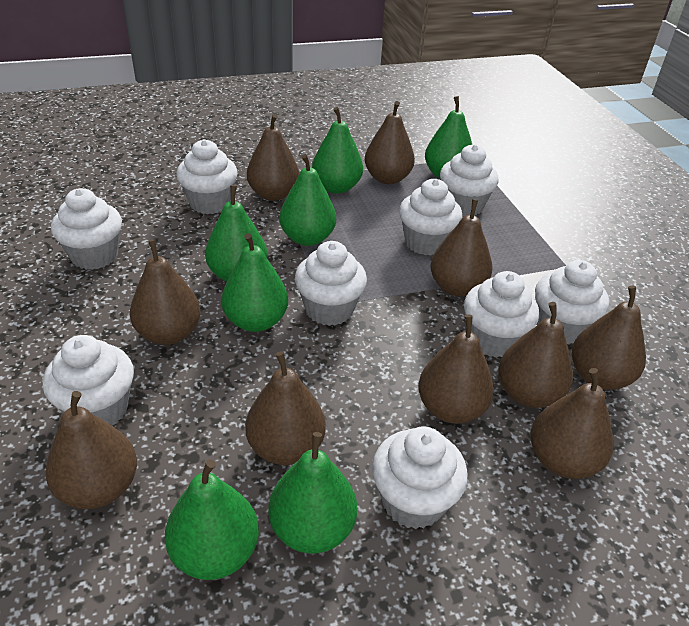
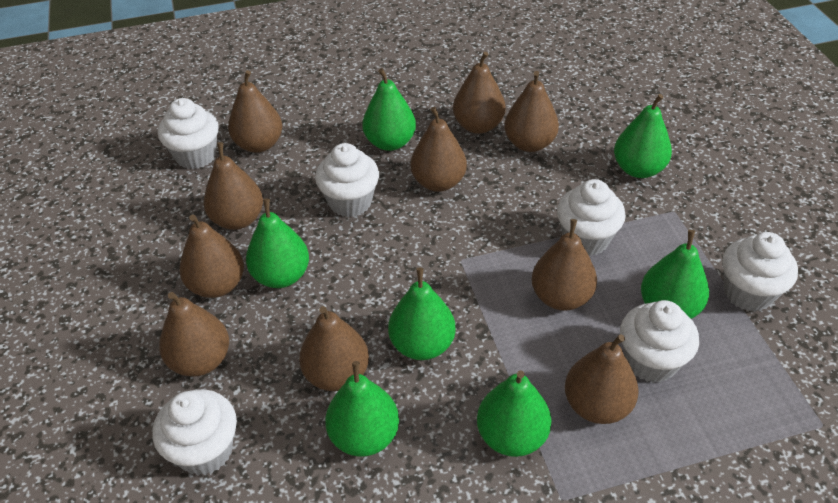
white cupcake: [43,335,134,426] [51,188,122,270] [176,139,238,214] [295,241,367,326] [372,427,468,529] [399,179,462,256] [440,144,498,217] [464,271,539,358] [535,260,609,345] = 9 -> [152,389,237,475] [158,98,219,169] [315,143,379,217] [557,179,626,256] [620,300,699,383] [722,232,798,312] = 6

